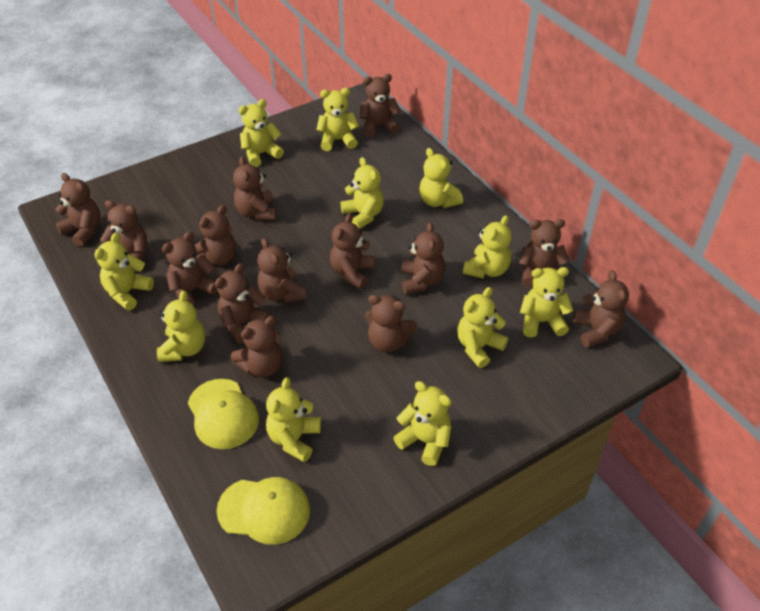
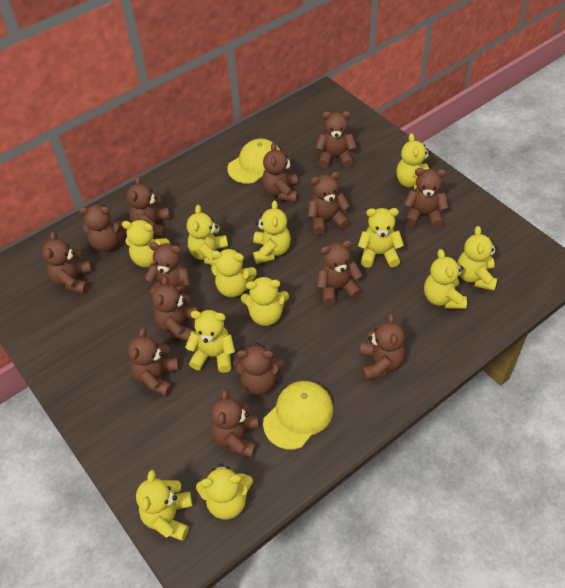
yellow teddy bear: [94,233,154,311] [157,290,205,362] [239,99,284,167] [266,377,321,462] [316,88,359,151] [341,157,384,229] [393,381,451,466] [419,148,463,208] [457,287,508,368] [463,215,511,278] [520,267,574,338] = 11 -> [122,220,170,267] [136,470,192,541] [185,310,235,373] [187,205,228,265] [196,463,253,519] [211,248,257,297] [241,276,289,326] [253,200,291,264] [358,208,404,268] [396,133,431,190] [424,249,467,309] [457,226,498,291] = 12

